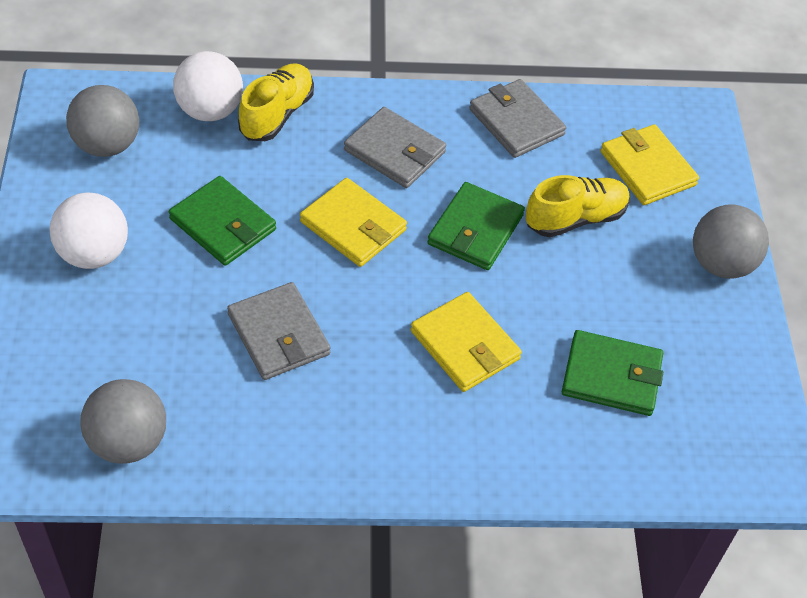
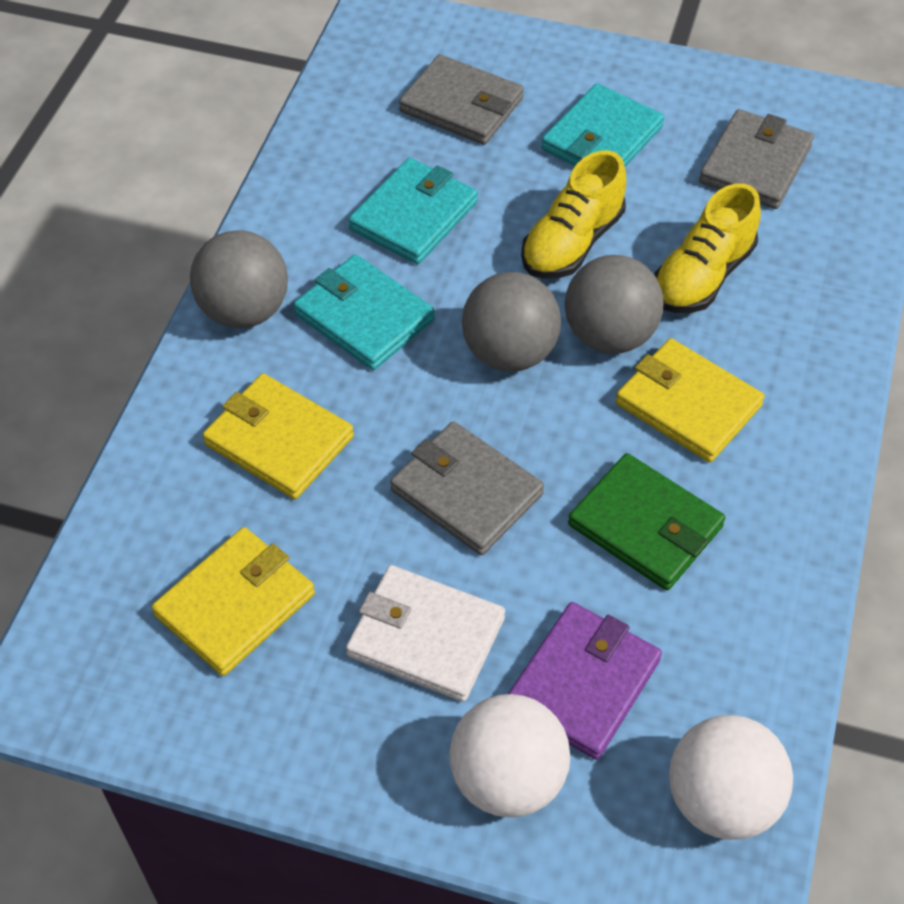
green wallet: [169,176,276,266] [428,182,525,270] [562,330,663,416] = 3 -> [568,453,725,590] = 1
purple wallet: none = 0 -> [508,602,662,760] = 1
turquoise wallet: none = 0 -> [293,254,435,370] [348,158,478,264] [541,83,664,166] = 3
white wallet: none = 0 -> [346,565,505,702] = 1

